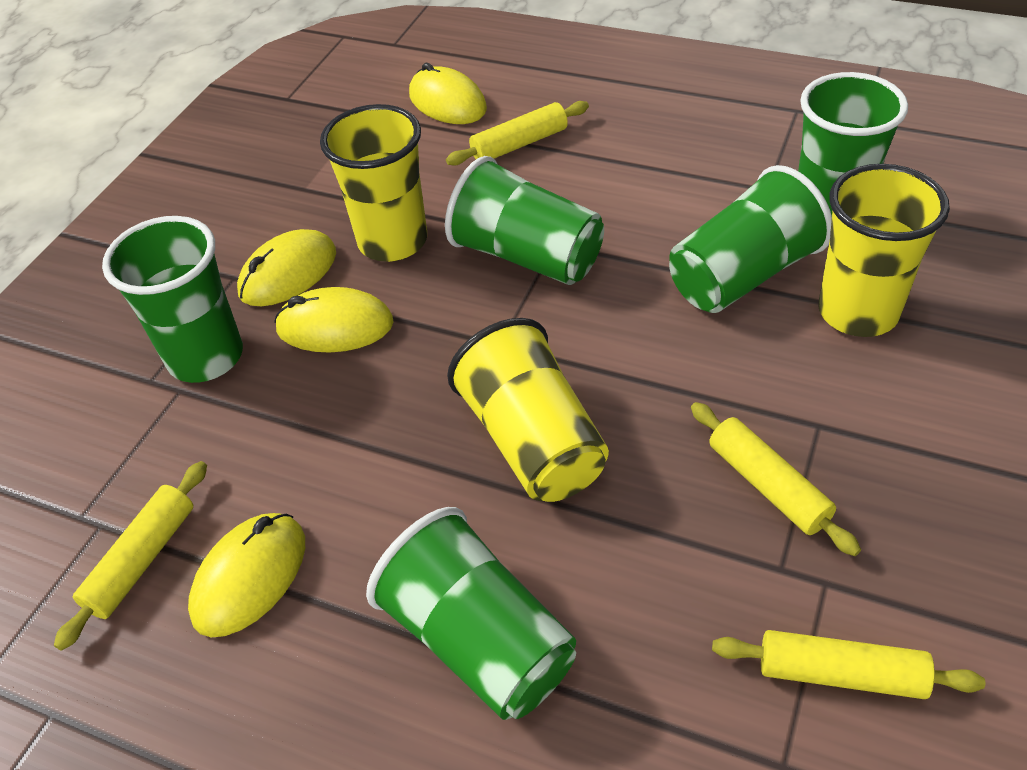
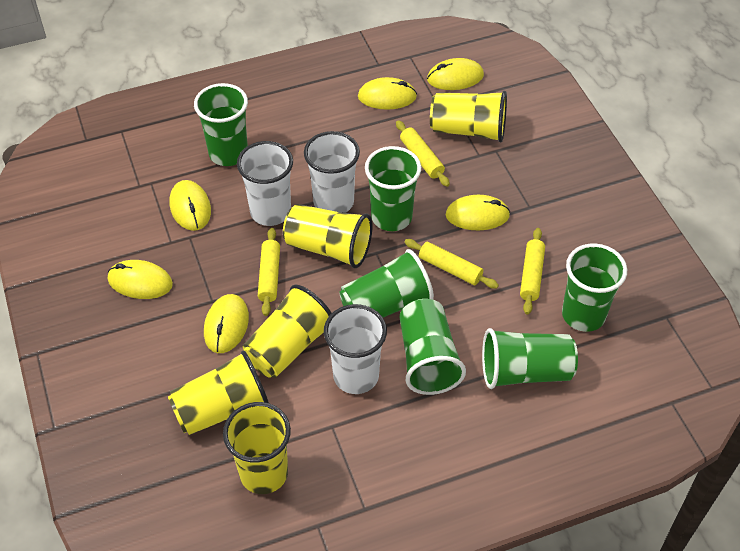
green cup: [102,216,243,383] [366,507,576,720] [445,156,604,285] [669,165,832,313] [798,72,908,215] = 5 -> [194,83,248,166] [339,249,434,317] [365,146,421,231] [400,299,466,395] [482,328,578,389] [562,243,627,332] = 6
white cup: none = 0 -> [237,141,293,226] [304,131,360,213] [324,304,387,394] = 3
yellow cup: [320,104,427,262] [447,318,609,502] [818,164,950,337] = 3 -> [168,350,269,435] [223,402,291,494] [243,285,332,378] [283,204,372,268] [430,91,507,143] = 5
yellow mouse: [188,513,305,637] [237,229,336,306] [274,287,394,352] [409,63,487,124] = 4 -> [108,260,173,299] [170,180,211,231] [204,294,249,353] [358,77,417,110] [427,58,484,90] [446,195,510,230] = 6

